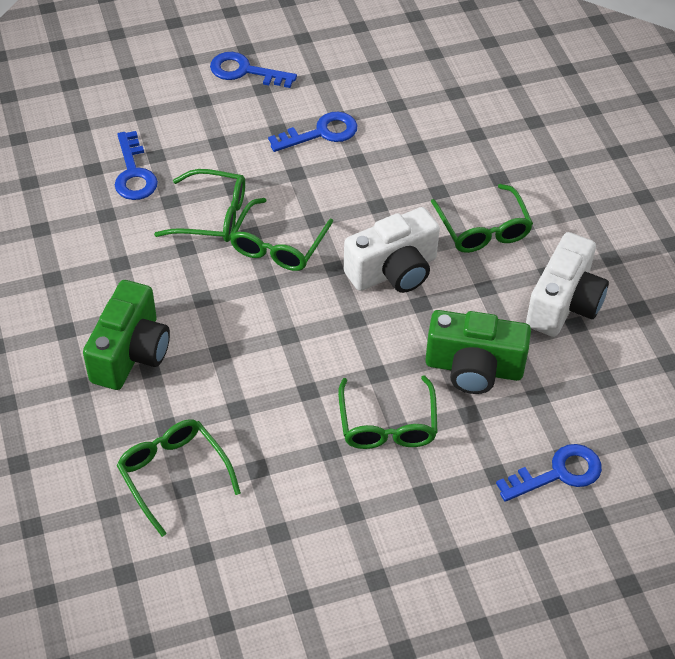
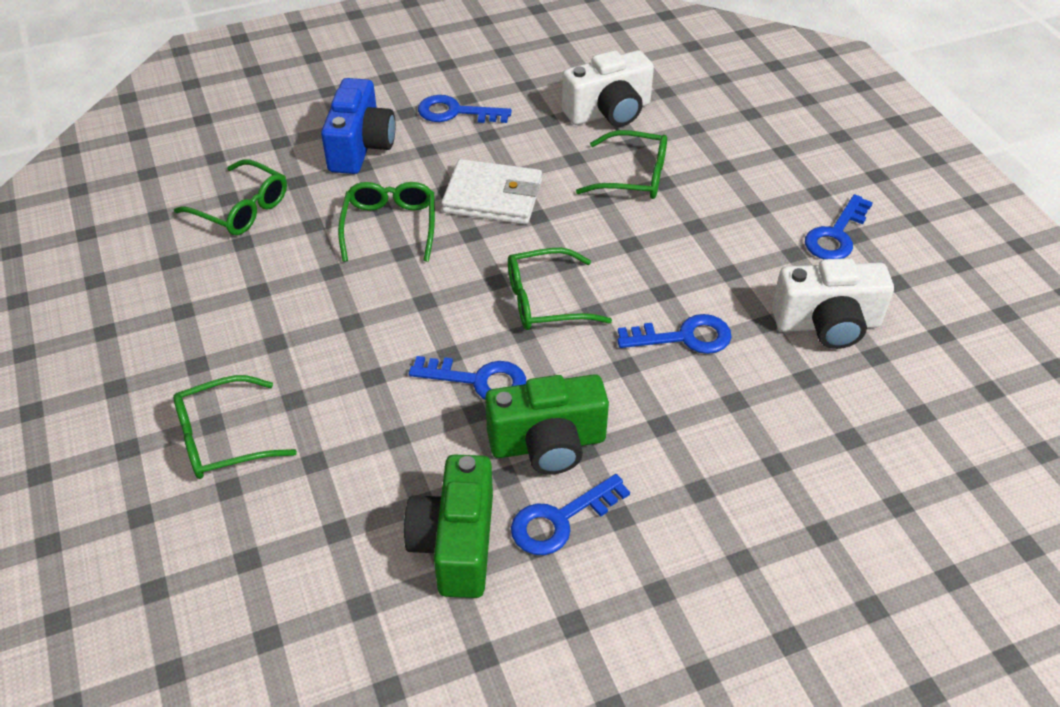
blue camera: none = 0 -> [321,78,395,174] = 1
blue key: [115,131,158,200] [210,52,297,88] [268,112,358,152] [496,444,602,502] = 4 -> [409,356,526,399] [418,95,512,123] [511,474,630,555] [617,314,732,354] [805,194,873,259] = 5
white wallet: none = 0 -> [441,159,542,224] = 1

